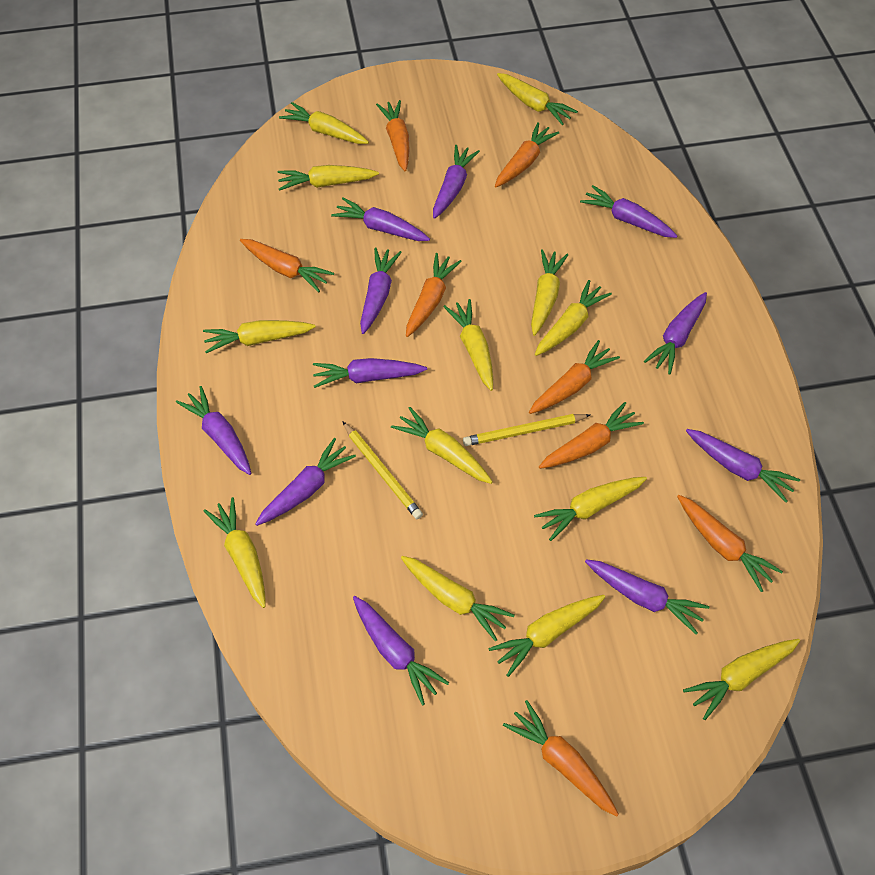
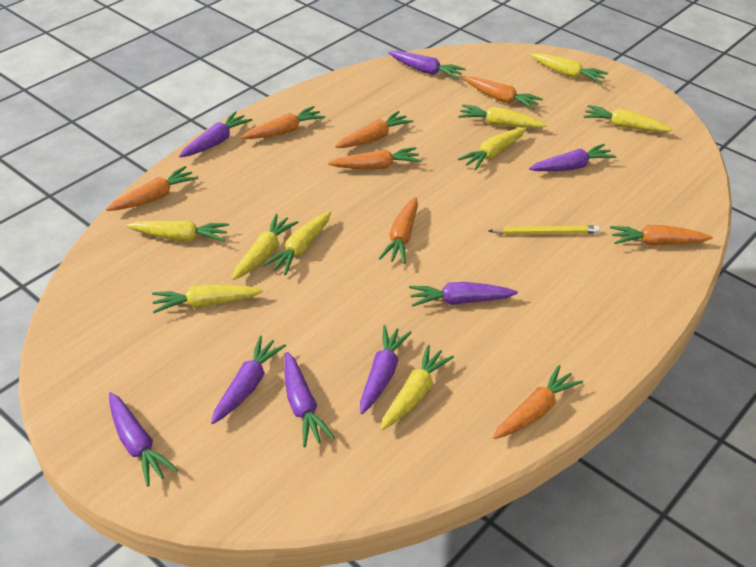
purple carrot: [176,386,251,475] [255,438,356,526] [313,358,427,388] [331,197,430,241] [353,596,449,705] [360,247,402,334] [433,145,480,219] [580,185,677,238] [585,559,709,634] [644,292,707,375] [686,429,800,502] = 11 -> [109,392,178,487] [179,111,252,157] [211,336,286,424] [284,352,335,447] [360,325,412,414] [388,51,466,80] [409,282,518,307] [529,144,616,171] = 8
yellow carrot: [203,320,316,353] [204,497,266,608] [278,165,379,191] [279,102,369,144] [391,407,493,484] [401,556,514,641] [444,299,493,391] [489,595,605,677] [497,73,578,125] [531,249,568,336] [534,477,647,541] [535,280,612,356] [683,639,800,720] = 13 -> [126,220,229,242] [152,284,263,313] [232,214,299,280] [263,211,331,275] [380,345,454,430] [458,104,547,128] [458,128,526,171] [530,53,608,84] [583,105,673,132] = 9
yellow pencil: [342,421,423,519] [463,414,590,446] = 2 -> [488,226,600,235] = 1

